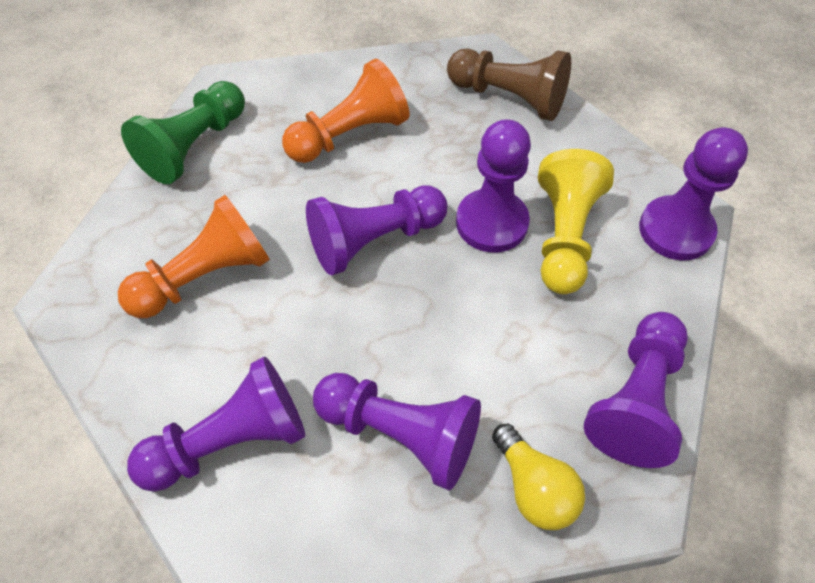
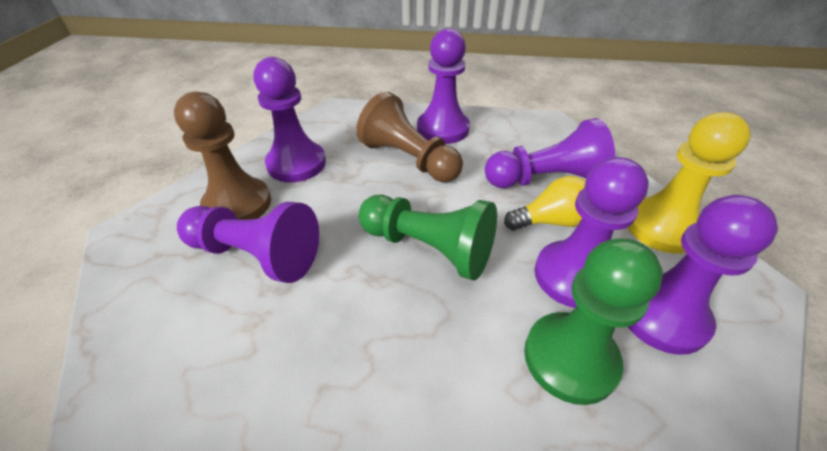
brown pawn: [447,48,571,121] = 1 -> [174,91,271,219] [356,92,463,182] = 2
green pawn: [121,81,245,184] = 1 -> [359,195,497,281] [524,238,663,405] = 2
orange pawn: [118,195,270,318] [282,59,409,163] = 2 -> none = 0

